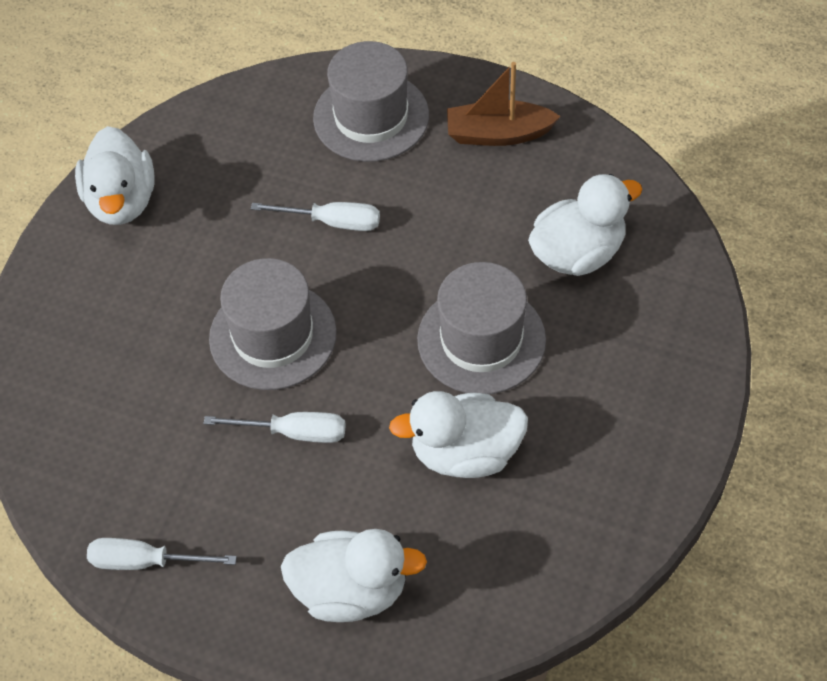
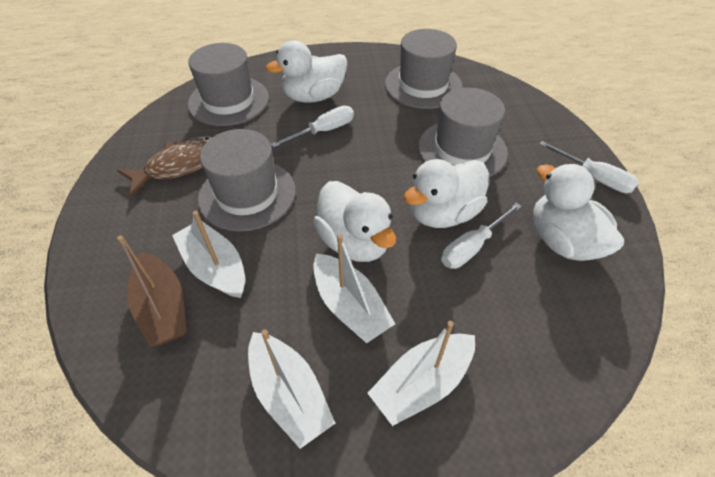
brown fish: none = 0 -> [117,136,214,197] = 1
grey hat: [209,258,337,390] [313,41,429,162] [417,262,546,394] = 3 -> [188,43,269,126] [198,129,295,232] [385,29,463,109] [418,88,508,177] = 4
white boat: none = 0 -> [172,211,245,298] [248,329,335,449] [313,234,395,343] [368,321,475,426] = 4

